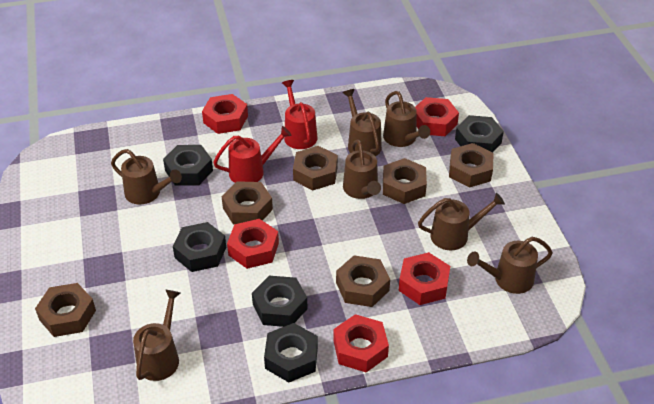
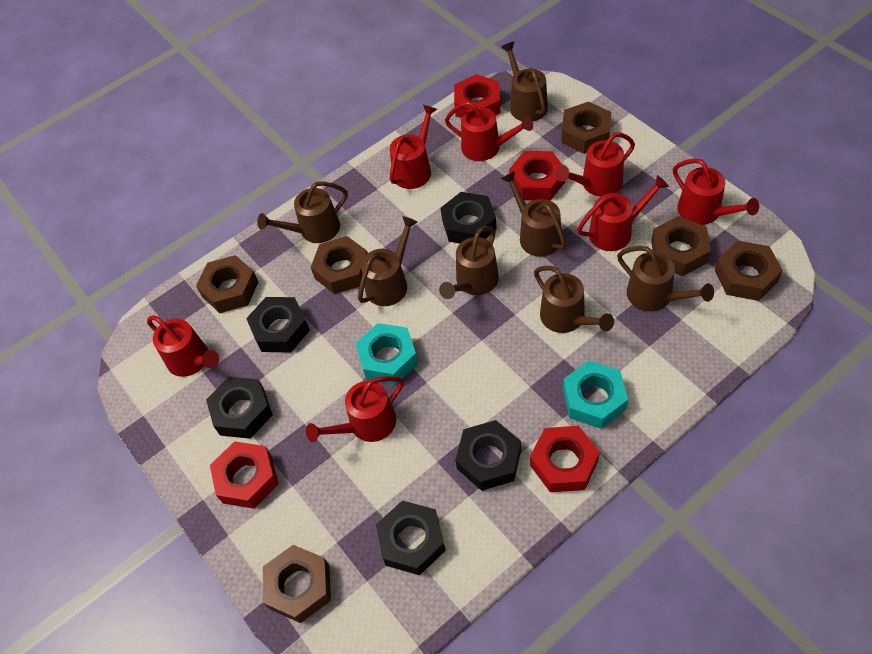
red nut: [202,94,248,134] [227,219,279,269] [333,314,389,372] [399,252,450,305] [415,97,459,136] = 5 -> [210,441,278,509] [454,74,500,118] [509,151,565,201] [530,426,600,492] = 4
red watering can: [213,126,292,183] [282,80,317,149] = 2 -> [147,315,219,377] [306,376,404,442] [390,105,437,189] [445,101,533,161] [556,133,635,197] [577,175,669,251] [673,158,759,225] = 7
turquoise nut: none = 0 -> [355,323,418,385] [563,360,628,429] = 2

